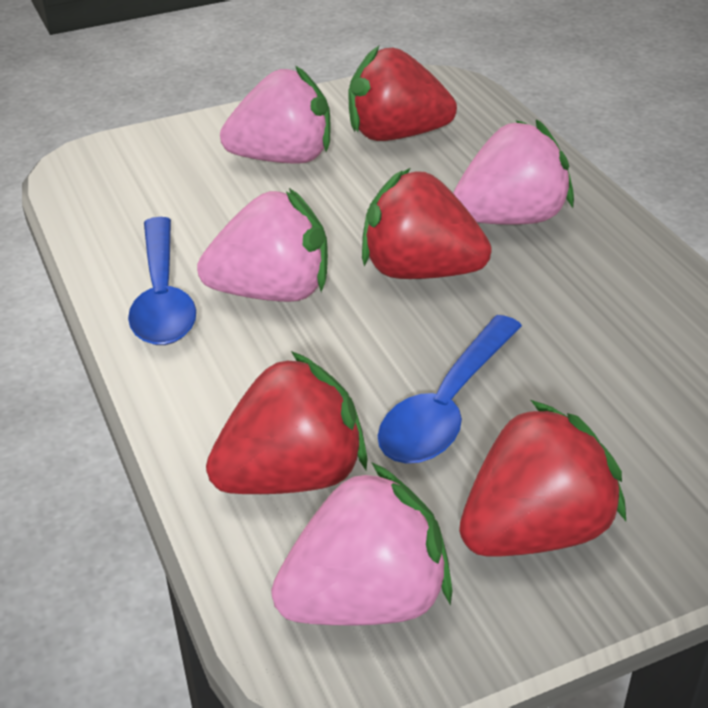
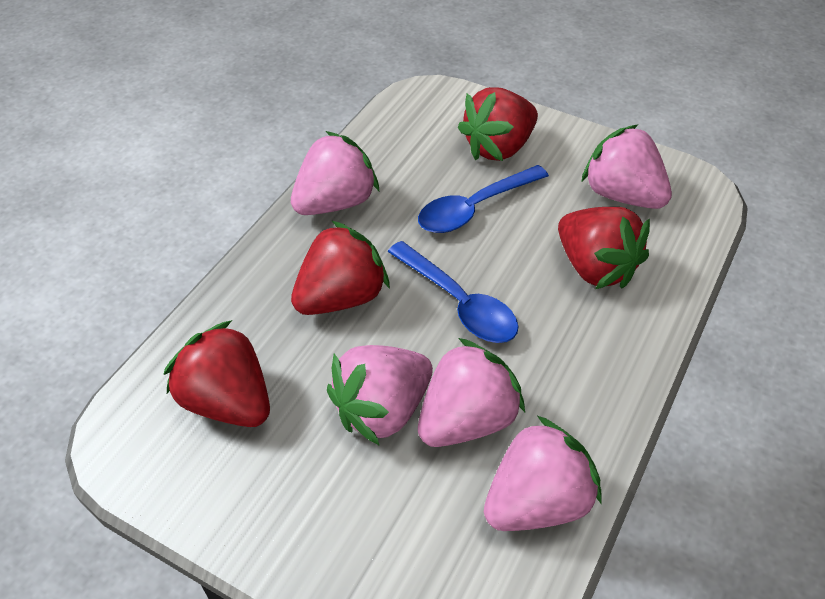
pink strawberry: [197,188,328,302] [220,66,331,164] [271,462,452,626] [453,119,574,225] = 4 -> [291,131,379,215] [327,345,433,446] [418,338,525,447] [484,416,602,531] [581,124,672,209] = 5

